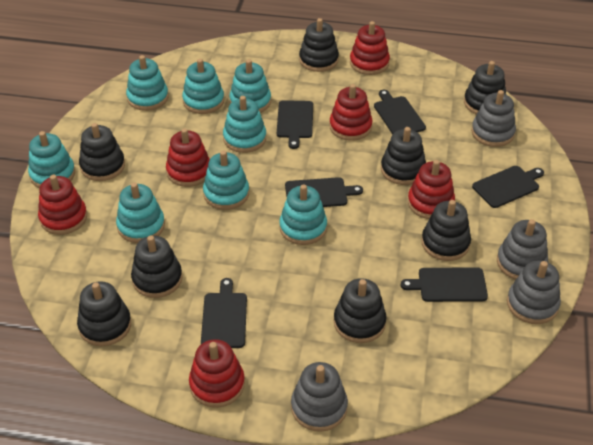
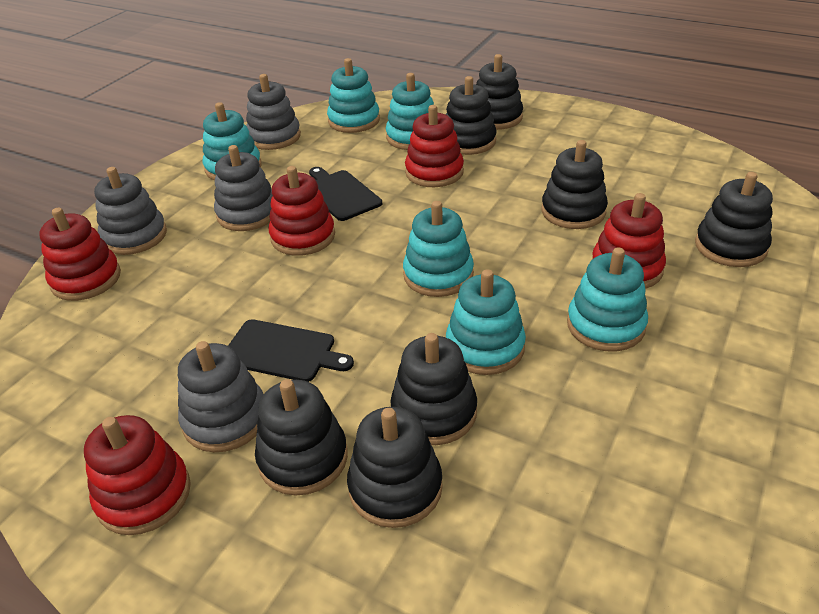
black cutting board: [201,278,247,348] [277,100,313,149] [285,177,363,207] [374,90,426,135] [401,267,488,302] [472,166,544,208] = 6 -> [228,319,354,382] [309,167,382,221] = 2
black stacking toy: [77,281,131,346] [79,123,125,181] [131,235,182,298] [299,18,339,72] [334,278,386,343] [381,127,426,185] [421,200,471,261] [464,61,506,115] = 8 -> [255,379,348,495] [347,407,443,528] [390,333,477,445] [445,76,497,155] [476,54,523,130] [541,140,608,229] [695,172,773,267] = 7
red stacking toy: [38,175,87,235] [166,128,210,187] [189,339,245,408] [329,84,372,141] [350,21,390,75] [408,160,455,219] = 6 -> [39,208,121,301] [84,415,191,535] [269,166,335,256] [405,105,464,187] [592,193,666,289] = 5
turquoise stacking toy: [28,131,75,188] [116,183,165,243] [126,55,169,111] [182,59,224,114] [203,151,249,210] [223,96,266,153] [229,59,271,113] [279,184,327,245] = 8 -> [202,102,262,180] [327,58,380,133] [386,73,434,150] [403,201,474,297] [446,269,526,375] [567,247,648,352] = 6

